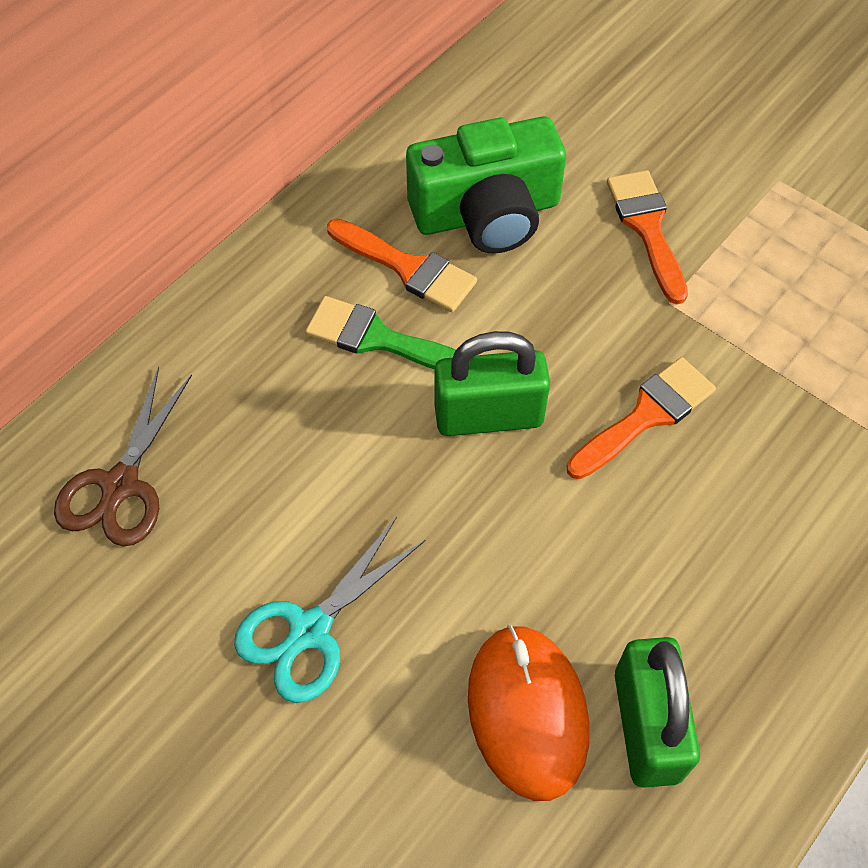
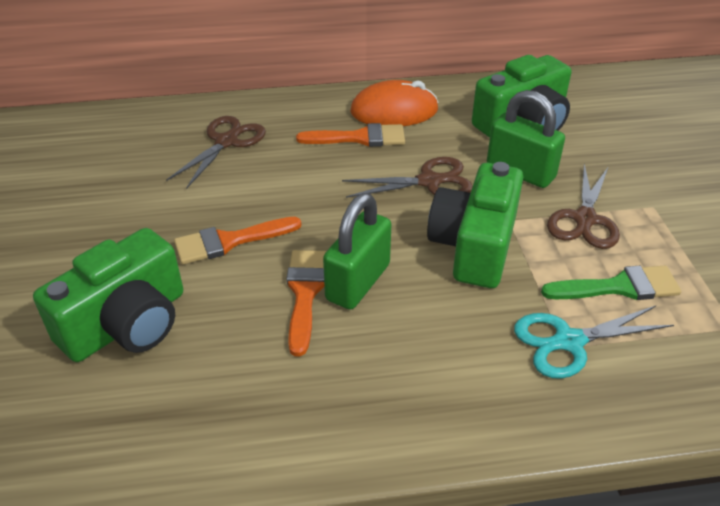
brown scissors: [54,367,192,546] = 1 -> [166,116,266,189] [342,157,473,198] [547,164,620,249] = 3
green camera: [406,116,566,253] = 1 -> [33,228,183,362] [427,162,523,288] [472,55,572,138] = 3

